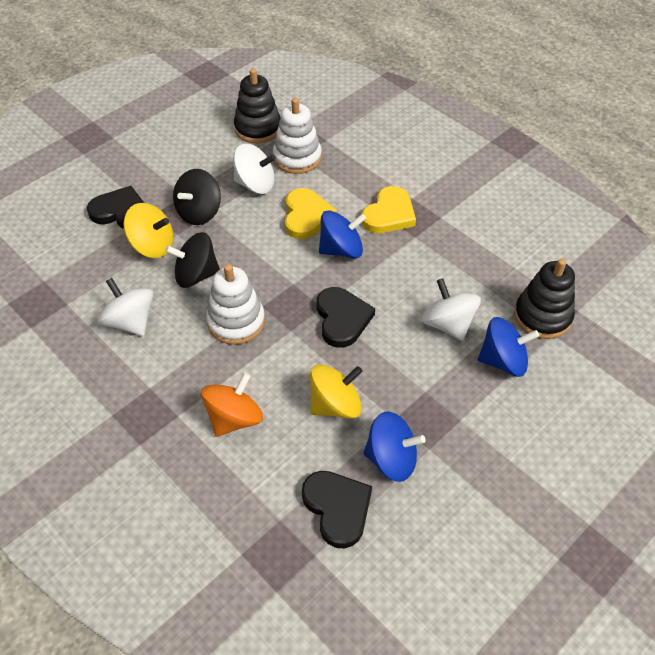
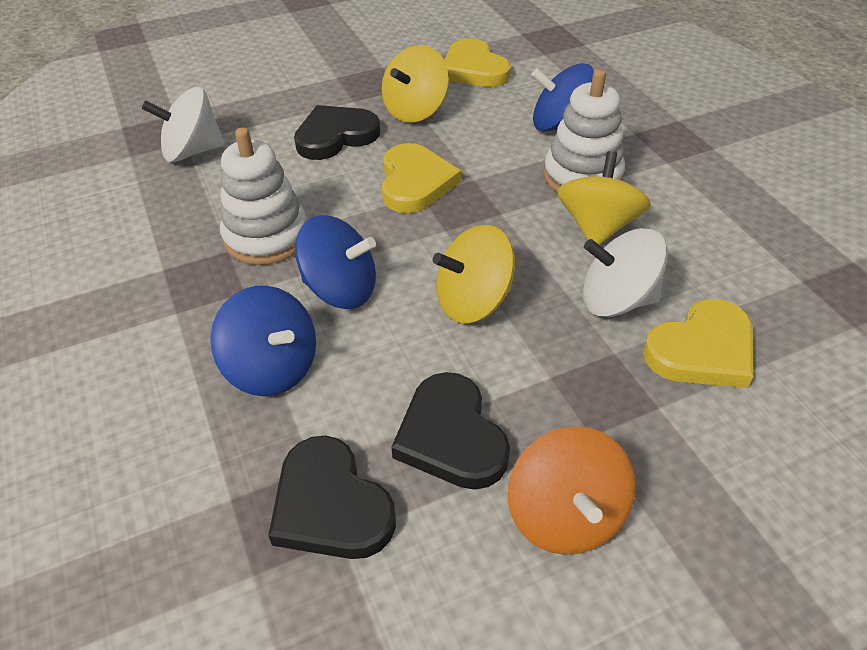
black spinning top: [165,232,220,288] [173,169,221,225] = 2 -> none = 0
black stacking toy: [234,68,281,143] [514,258,575,339] = 2 -> none = 0
white spinning top: [97,278,154,336] [233,144,276,194] [421,279,481,341] = 3 -> [142,87,225,163] [582,228,668,317] = 2
yellow heart: [285,188,337,239] [362,186,416,233] = 2 -> [382,143,461,213] [444,38,511,87] [643,299,753,388] = 3
yellow spinning top: [123,203,173,258] [310,364,363,419] = 2 -> [382,45,449,123] [433,225,515,323] [557,151,651,245] = 3

